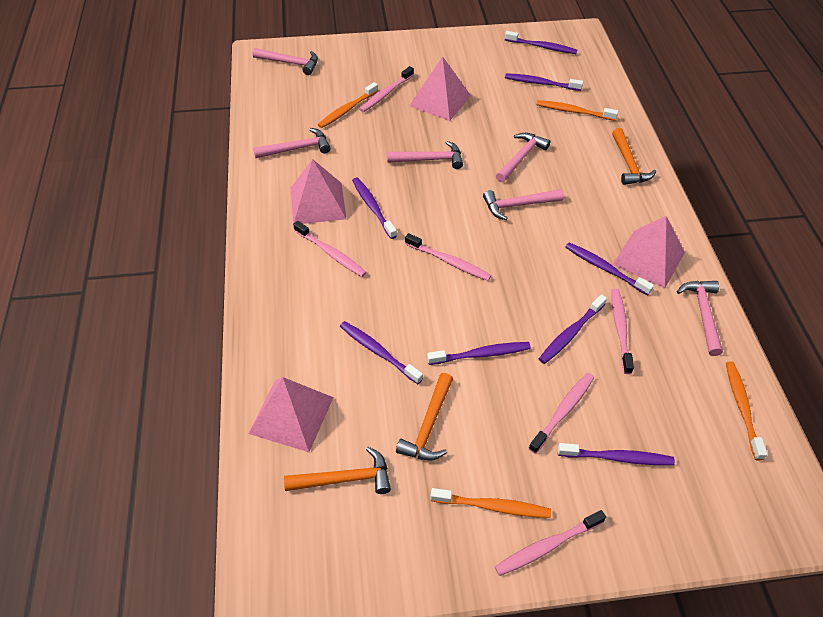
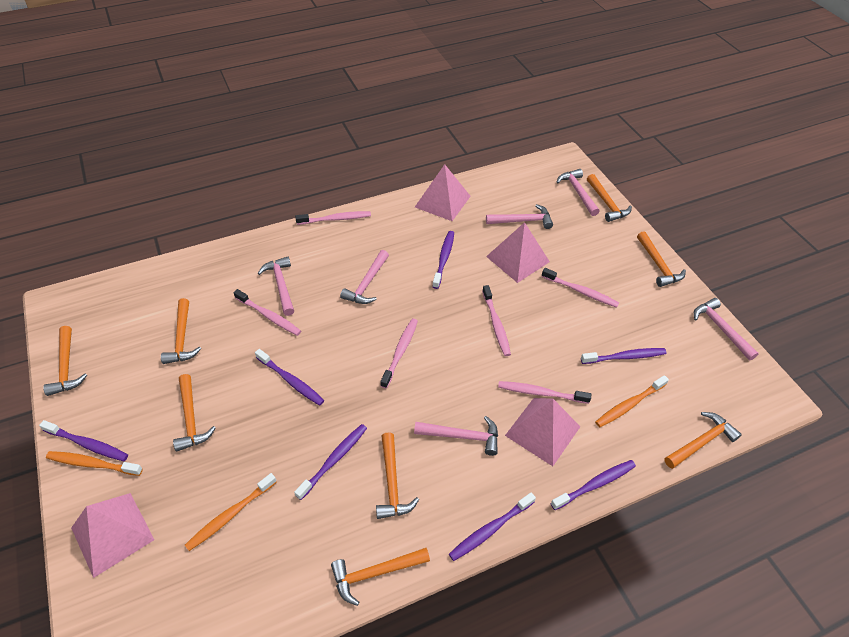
orange hammer: [284,447,391,494] [396,373,453,461] [612,128,656,185] = 3 -> [43,326,87,396] [161,298,201,364] [173,374,215,451] [331,548,430,606] [376,432,419,519] [587,174,632,222] [637,231,686,287] [664,412,742,469] = 8
orange toothbrush: [318,82,378,128] [430,488,551,518] [537,100,618,121] [726,361,767,460] = 4 -> [46,451,143,476] [185,473,277,551] [595,375,669,427] = 3
purple toothbrush: [340,321,423,384] [352,177,397,239] [427,342,531,365] [505,31,577,54] [505,73,583,91] [539,294,607,364] [558,443,675,465] [565,243,654,295] = 8 -> [39,420,128,461] [255,349,324,406] [294,424,367,500] [432,231,454,289] [449,493,536,561] [551,460,636,510] [581,348,667,364] = 7

